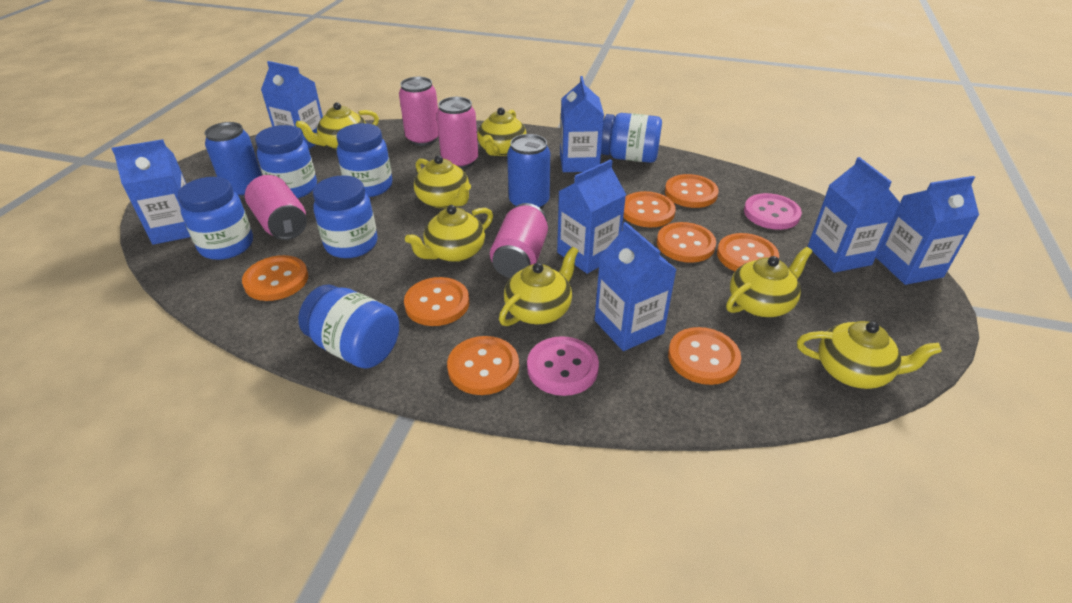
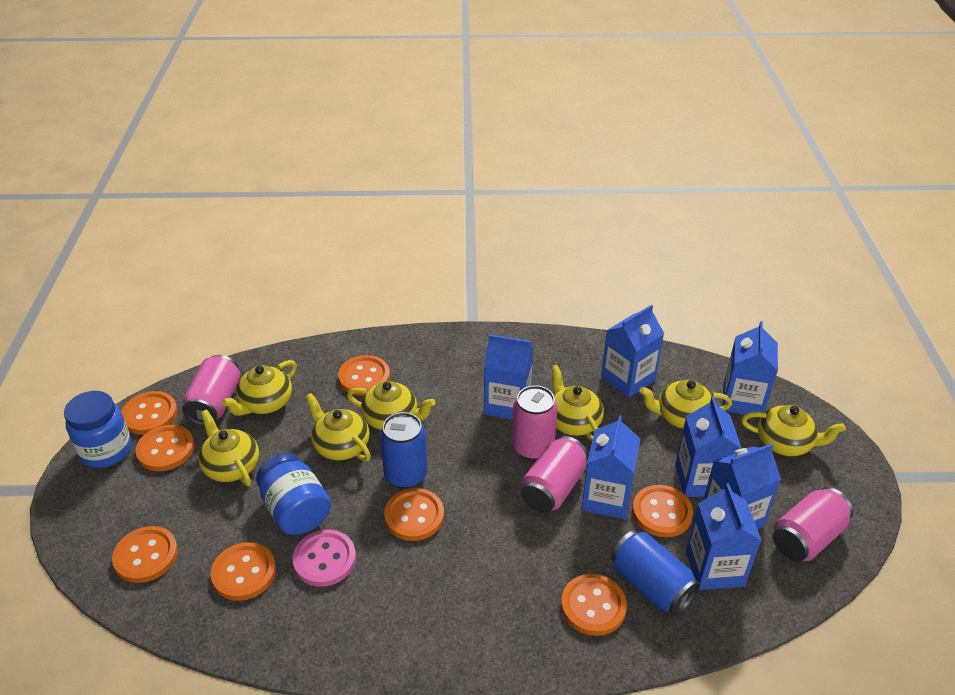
blue jar: [178,177,253,260] [255,125,317,198] [298,284,399,369] [313,175,378,258] [336,123,393,197] [601,113,662,163] = 6 -> [64,391,132,468] [256,453,331,535] = 2
pink button: [527,336,599,396] [744,193,802,230] = 2 -> [293,530,356,587] = 1

